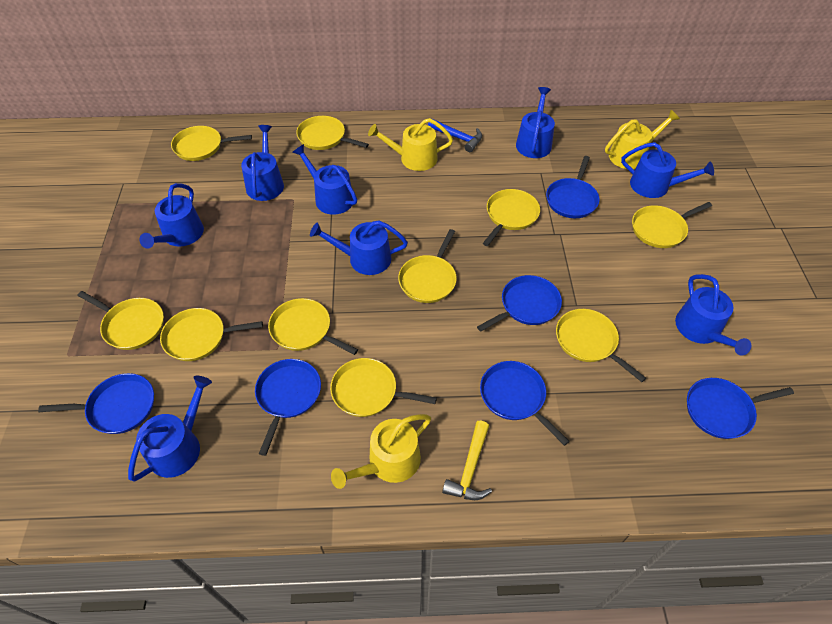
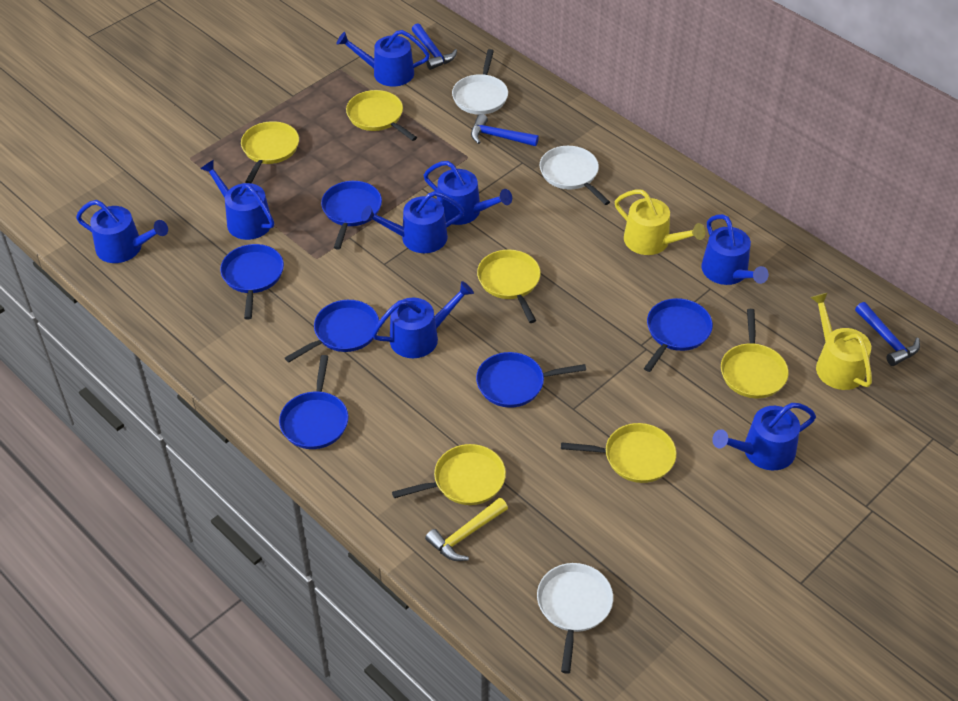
blue hammer: [428,119,482,152] = 1 -> [412,23,457,70] [471,114,539,146] [855,302,920,366] = 3
white pan: none = 0 -> [452,49,508,115] [537,563,613,673] [540,146,610,205] = 3
yellow pan: [78,291,164,350] [160,308,263,361] [171,126,252,161] [268,298,358,355] [296,116,369,150] [330,358,437,417] [398,229,457,303] [483,189,540,246] [556,309,646,382] [632,202,712,248] = 10 -> [241,121,299,183] [346,90,417,141] [392,444,506,505] [477,250,541,323] [561,423,676,483] [721,309,789,398] = 6
yellow watering can: [331,414,431,489] [368,118,453,171] [605,110,680,169] = 3 -> [615,190,705,255] [810,293,872,390] = 2

